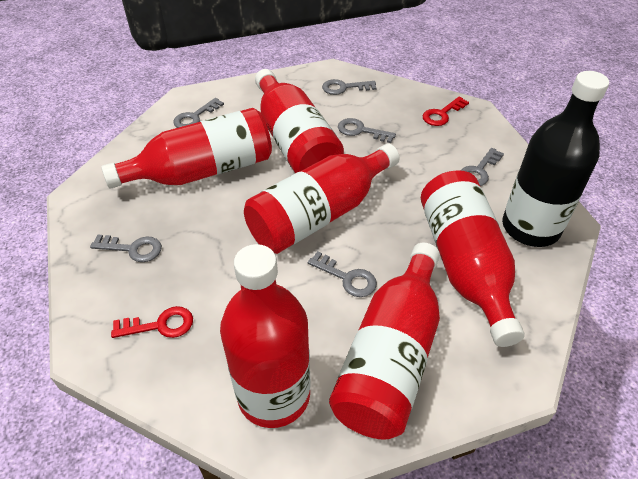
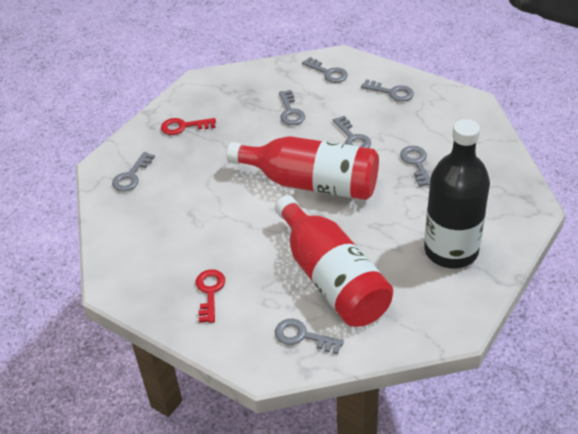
grey key: [90,234,162,262] [173,98,224,128] [308,251,377,297] [322,79,376,95] [338,118,396,143] [461,148,504,186] = 6 -> [112,152,155,192] [275,319,344,354] [279,90,305,125] [302,57,348,83] [333,116,371,148] [361,79,414,102] [400,146,430,187] = 7
red bottle: [101,108,272,189] [220,244,311,428] [244,144,400,254] [255,69,344,173] [329,243,440,440] [421,170,525,347] = 6 -> [227,136,379,200] [275,195,393,327] = 2

